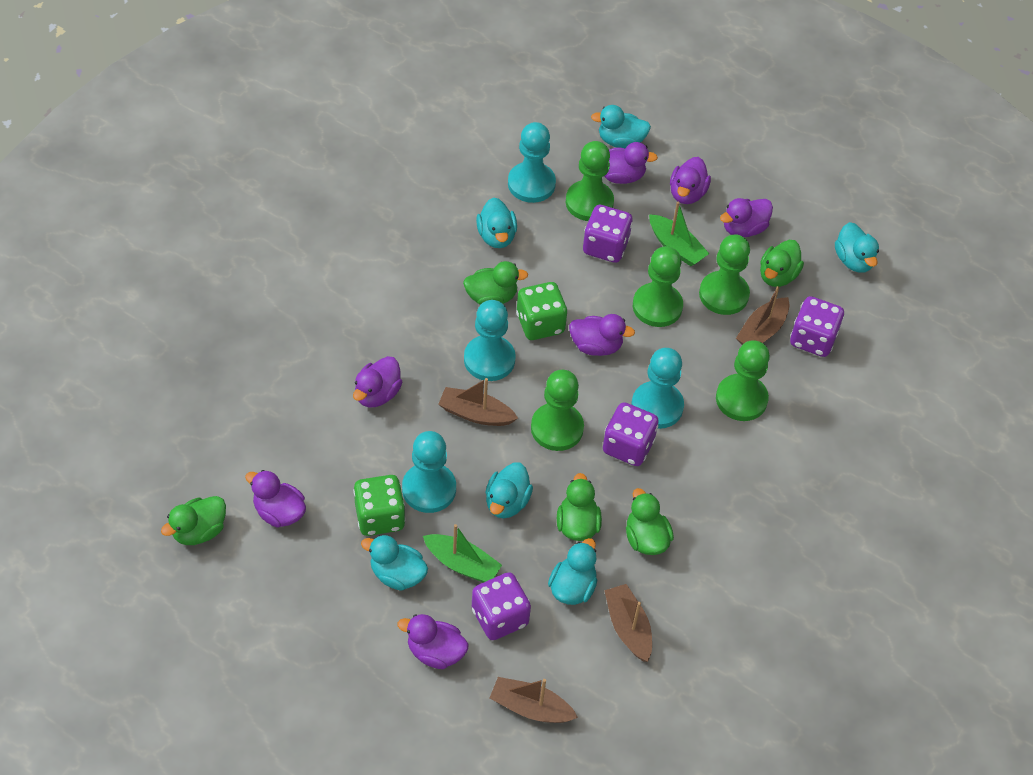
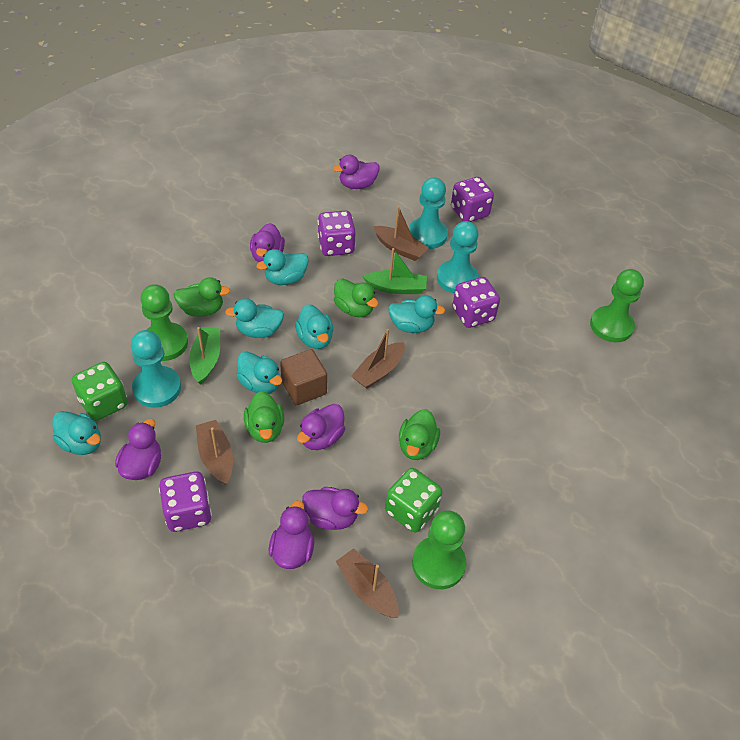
brown cube: none = 0 -> [280,349,327,406] = 1
green duck: [161,496,226,545] [463,261,528,305] [557,473,602,541] [626,488,674,555] [760,240,804,287] = 5 -> [174,277,230,317] [244,391,284,443] [334,278,378,317] [399,409,440,460] = 4
green pawn: [531,370,584,451] [566,141,614,221] [633,246,683,327] [699,234,750,315] [716,340,770,421] = 5 -> [140,284,188,361] [412,510,466,589] [590,269,644,342] = 3
purple duck: [245,470,306,528] [353,356,402,407] [398,614,469,669] [569,314,635,356] [604,142,658,184] [670,157,711,204] [720,198,773,237] = 7 -> [115,419,161,480] [250,223,285,262] [269,500,314,569] [297,404,345,450] [302,487,368,530] [333,155,380,189] = 6
turquoise pawn: [402,431,456,513] [464,300,516,381] [508,122,556,203] [631,348,684,429] = 4 -> [131,330,181,408] [409,177,448,249] [437,221,479,293] = 3

